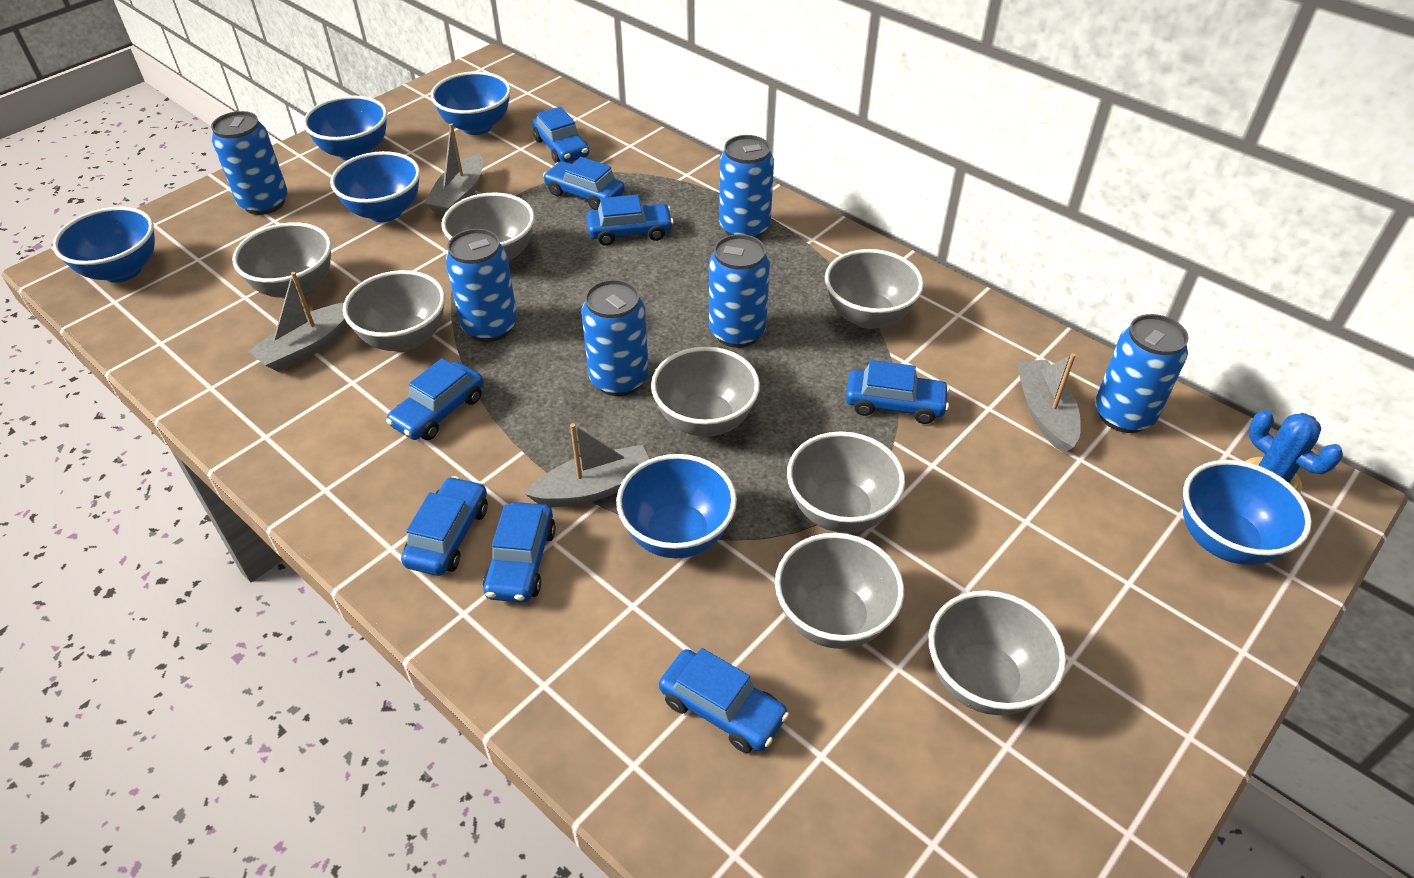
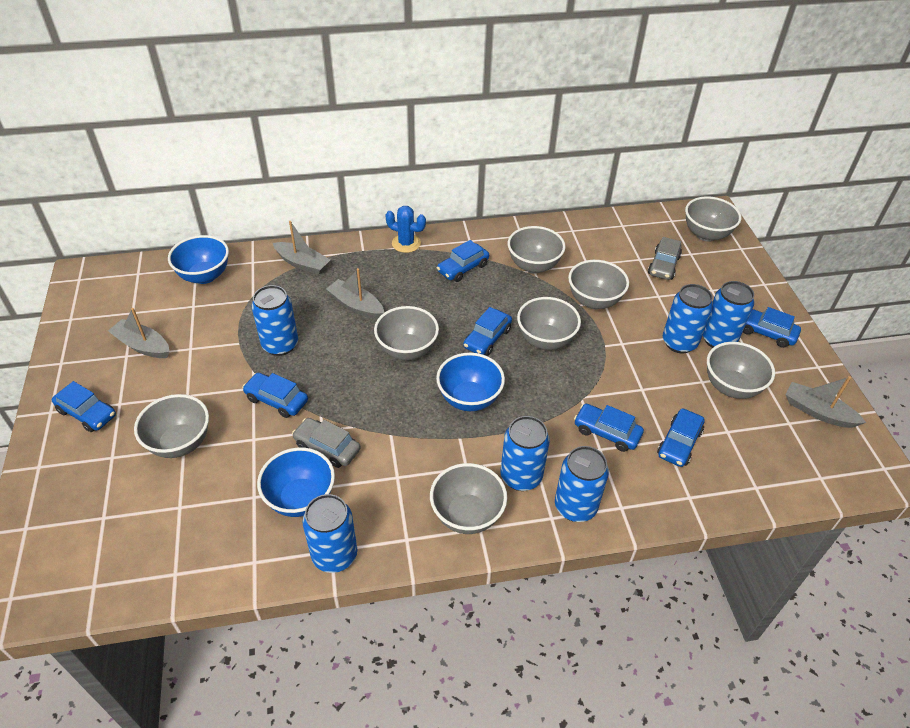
blue bowl: [53,207,155,283] [303,95,387,161] [330,151,420,222] [431,71,511,135] [616,454,737,558] [1183,460,1312,565] = 6 -> [168,235,229,284] [257,447,335,517] [436,353,505,411] = 3
blue car: [386,358,484,440] [401,476,488,576] [483,502,556,603] [532,107,589,164] [543,157,625,210] [586,195,674,246] [659,648,789,753] [846,360,950,424] = 8 -> [52,381,116,432] [242,373,308,418] [437,240,489,282] [463,307,512,356] [574,404,644,452] [657,409,705,467] [743,307,801,348] = 7
grey car: none = 0 -> [292,418,361,468] [648,237,682,280] = 2

